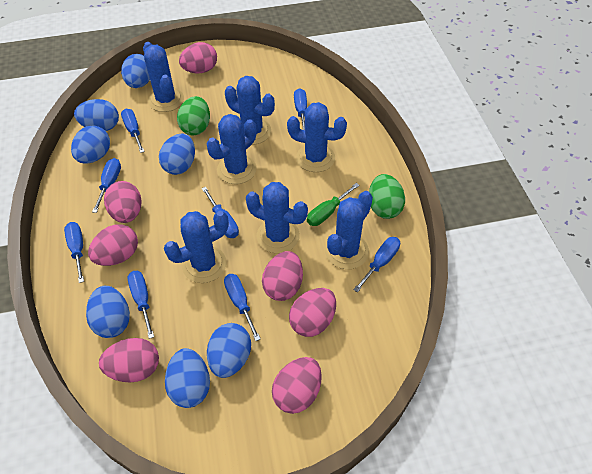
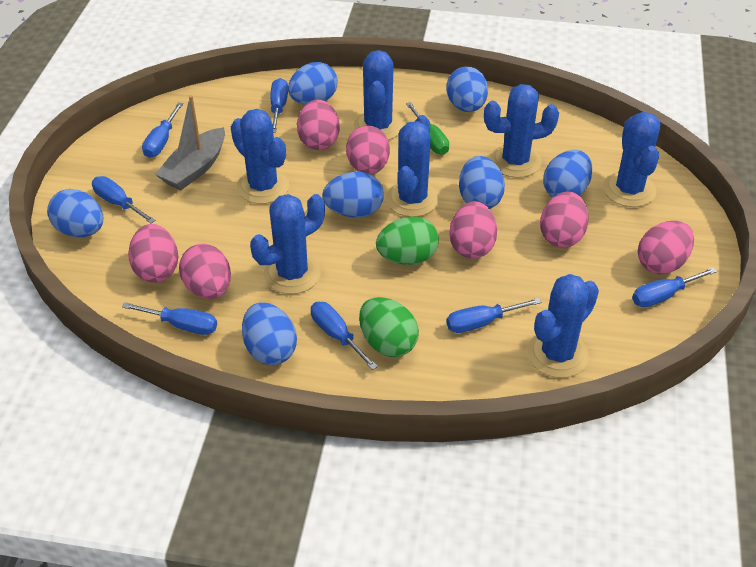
blue screwdriver: [64,222,84,283] [92,158,121,213] [121,109,145,153] [128,271,154,339] [202,187,239,238] [224,274,261,341] [294,88,307,130] [353,237,400,292] = 8 -> [92,176,156,223] [122,302,217,335] [142,102,183,158] [270,78,288,133] [311,302,378,370] [446,298,541,333] [632,267,717,307] = 7
grey boat: none = 0 -> [155,95,225,190] = 1

